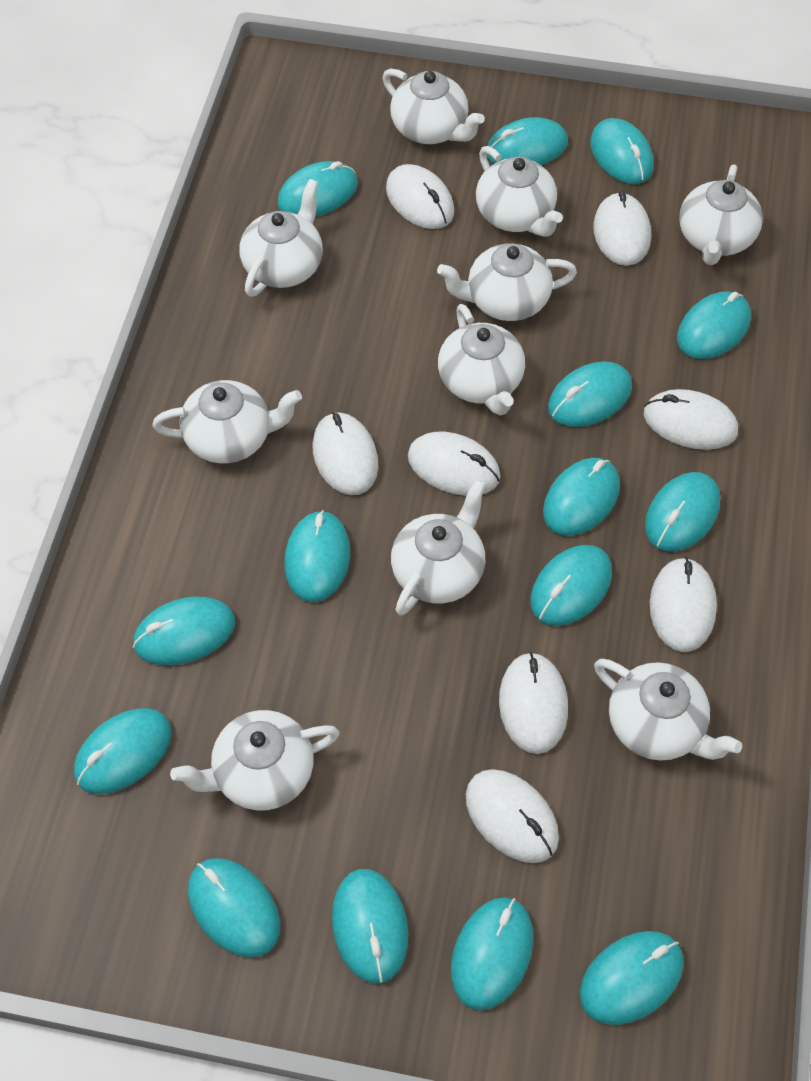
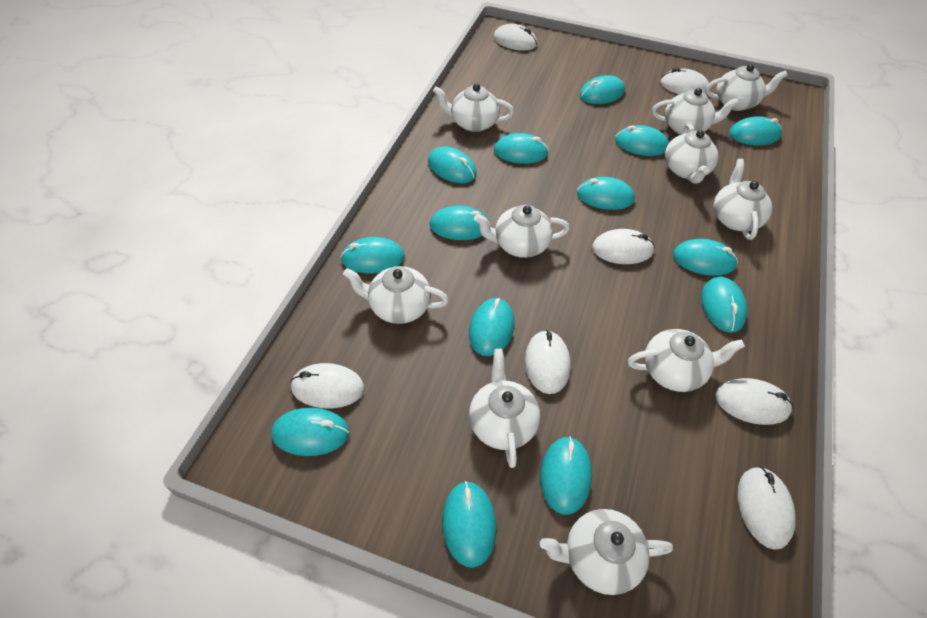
turquoise mouse: [74,708,172,794] [133,596,235,665] [188,858,280,958] [278,161,358,217] [284,510,350,602] [332,869,409,983] [451,897,534,1010] [487,117,568,165] [530,545,612,626] [543,458,620,536] [548,361,632,427] [580,931,684,1025] [590,118,654,184] [645,472,720,552] [677,291,751,359] = 15 -> [272,407,349,456] [340,237,405,273] [428,147,477,183] [430,206,490,240] [442,481,497,568] [469,298,514,356] [494,133,549,164] [540,437,592,515] [577,177,635,210] [580,75,625,104] [615,125,669,156] [673,239,738,276] [701,277,747,333] [729,116,782,146] = 14
white mouse: [313,412,379,495] [386,164,454,229] [408,432,501,496] [466,769,559,863] [499,652,568,754] [593,191,651,266] [644,389,738,450] [650,557,717,652] = 8 -> [290,363,364,408] [493,24,537,51] [525,330,571,394] [592,229,655,264] [660,68,709,94] [715,378,793,425] [737,466,796,550] = 7

